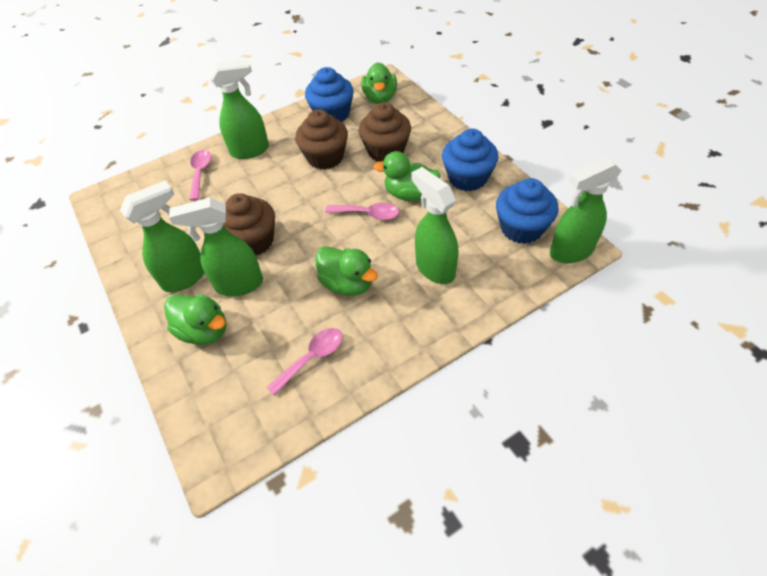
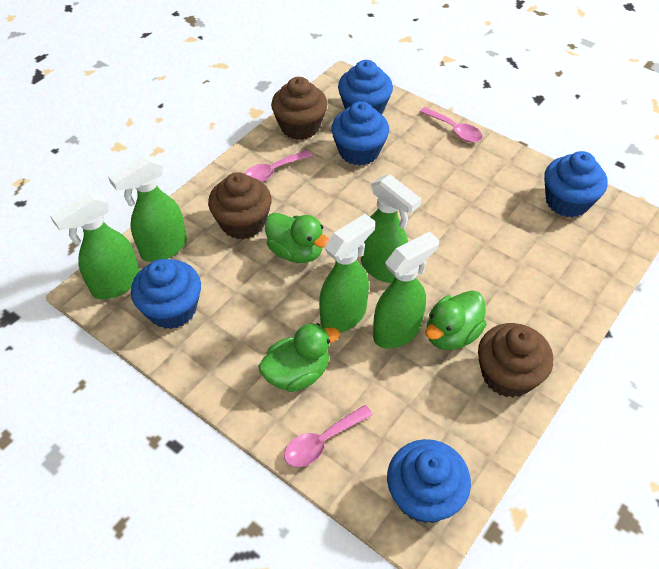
blue cupcake: [305,67,354,122] [442,129,498,191] [496,178,559,244] = 3 -> [131,259,201,329] [331,101,389,166] [338,60,393,114] [387,439,471,524] [544,151,608,218] = 5
green duck: [164,294,226,345] [315,246,378,296] [362,62,397,104] [373,151,441,201] = 4 -> [259,323,340,392] [265,213,329,263] [425,290,487,350] = 3

